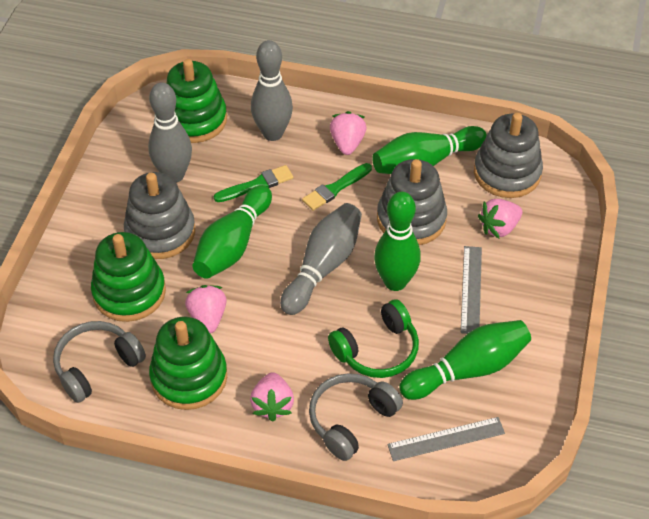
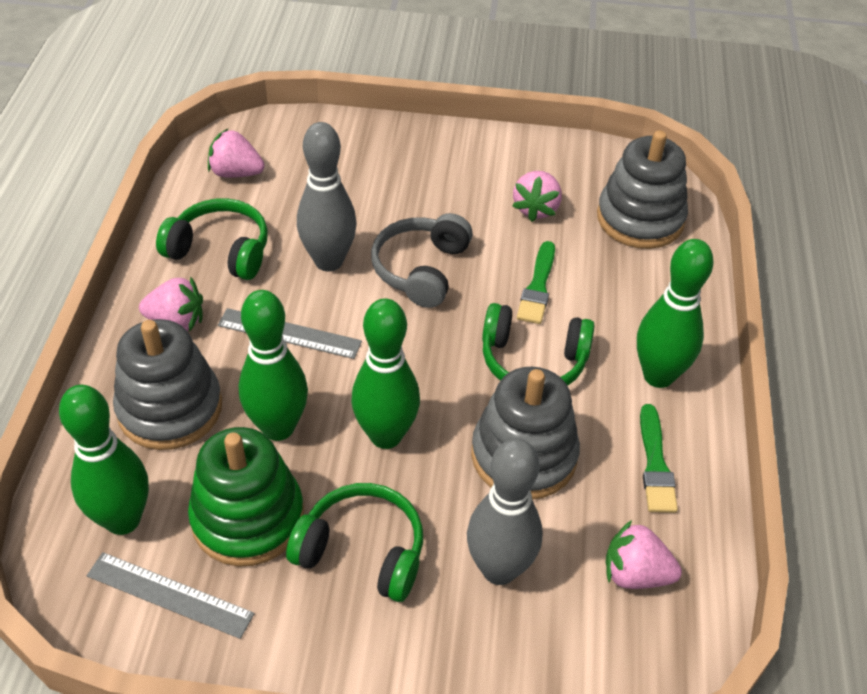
green headphones: [328,299,419,378] = 1 -> [156,198,268,280] [286,483,423,602] [482,303,595,386] = 3
green stacking toy: [91,232,166,322] [149,317,227,410] [167,59,227,143] = 3 -> [188,427,304,567] = 1
grey bowling pin: [148,82,192,183] [251,40,293,141] [280,203,362,315] = 3 -> [297,122,357,272] [467,438,543,585] = 2
grey headphones: [53,321,146,403] [309,373,403,461] = 2 -> [371,213,473,308] = 1

